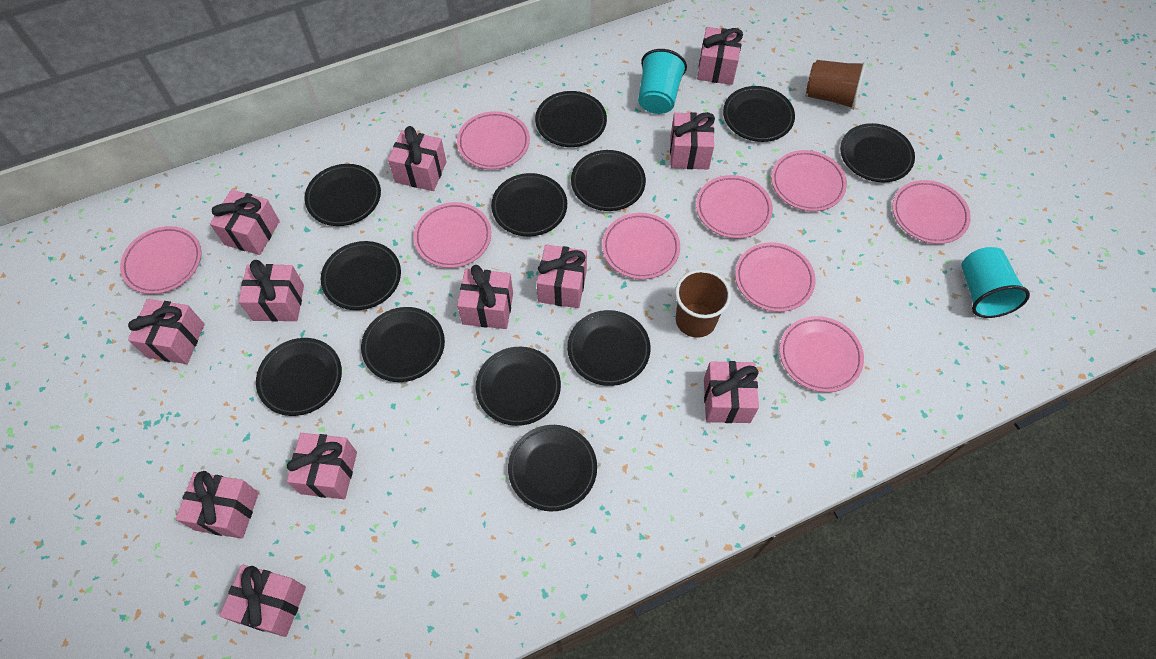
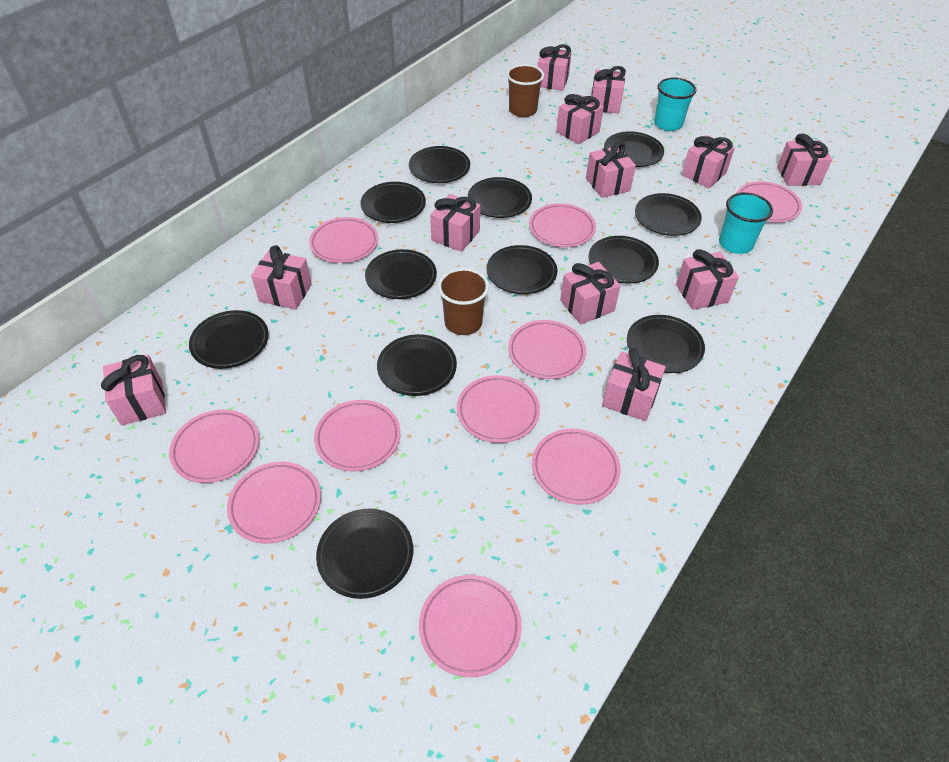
pink plate: [120,226,201,294] [414,202,491,268] [457,111,530,169] [602,213,680,279] [696,175,773,239] [735,242,815,312] [771,150,847,211] [779,316,864,392] [892,180,971,244] = 9 -> [169,409,259,483] [227,462,321,544] [309,217,378,263] [314,400,401,472] [419,575,522,677] [457,375,540,443] [508,320,586,379] [529,203,596,247] [532,429,621,505] [737,181,802,222] = 10

